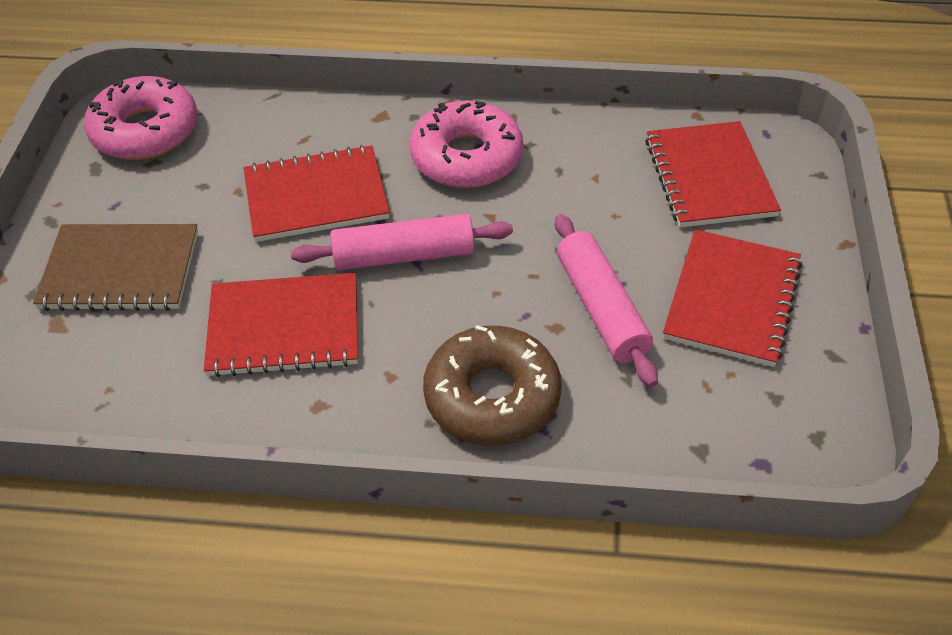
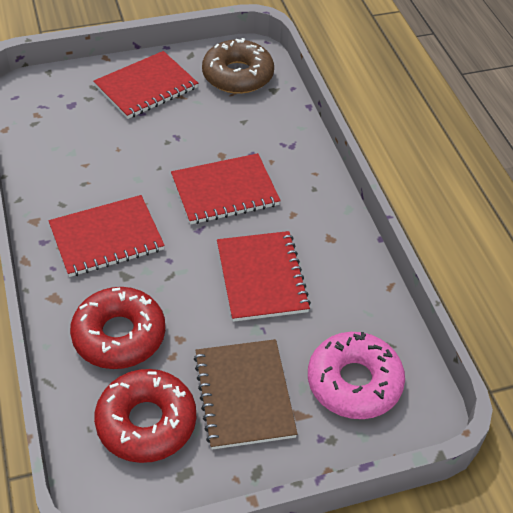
pink donut: [84,76,198,160] [410,100,523,188] = 2 -> [308,332,405,419] = 1
pink rolling pin: [291,214,513,270] [555,214,658,387] = 2 -> none = 0
red donut: none = 0 -> [70,287,165,369] [94,369,196,463] = 2

